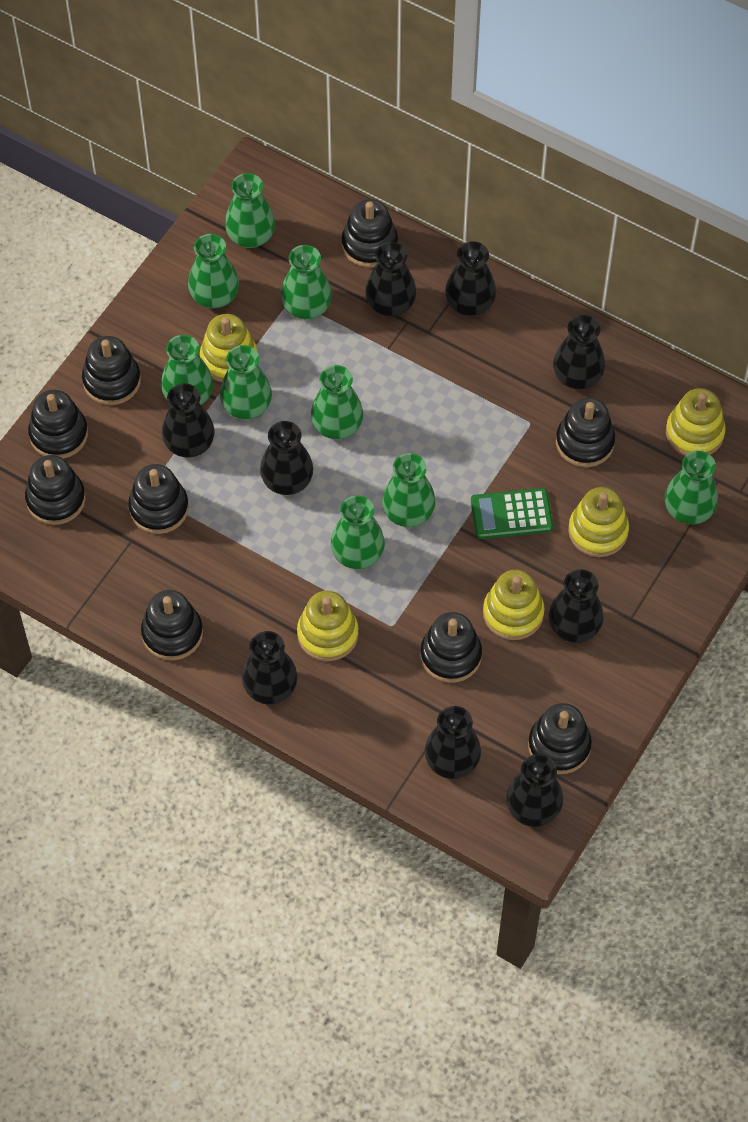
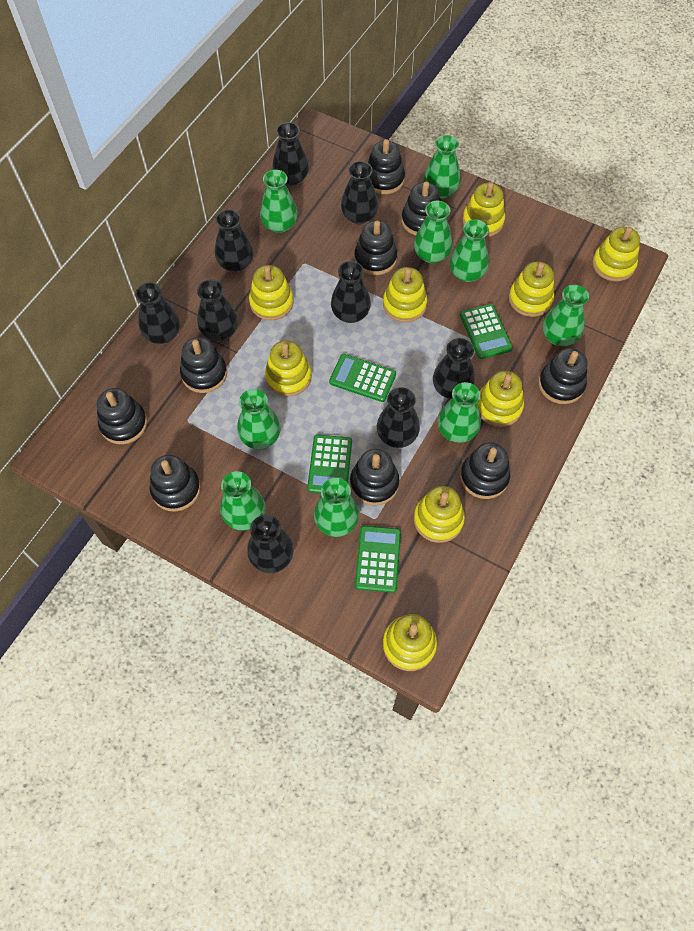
green calculator: [471,488,553,539] = 1 -> [307,435,352,493] [329,354,396,402] [355,526,401,593] [460,304,513,359] = 4
yellow stacking toy: [200,314,258,382] [297,591,359,661] [483,570,545,640] [568,487,629,557] [666,388,726,456] = 5 -> [249,265,294,320] [265,340,312,397] [383,267,427,323] [383,614,437,671] [414,486,465,543] [462,182,505,237] [477,371,524,427] [509,261,554,317] [592,227,640,281] = 9

